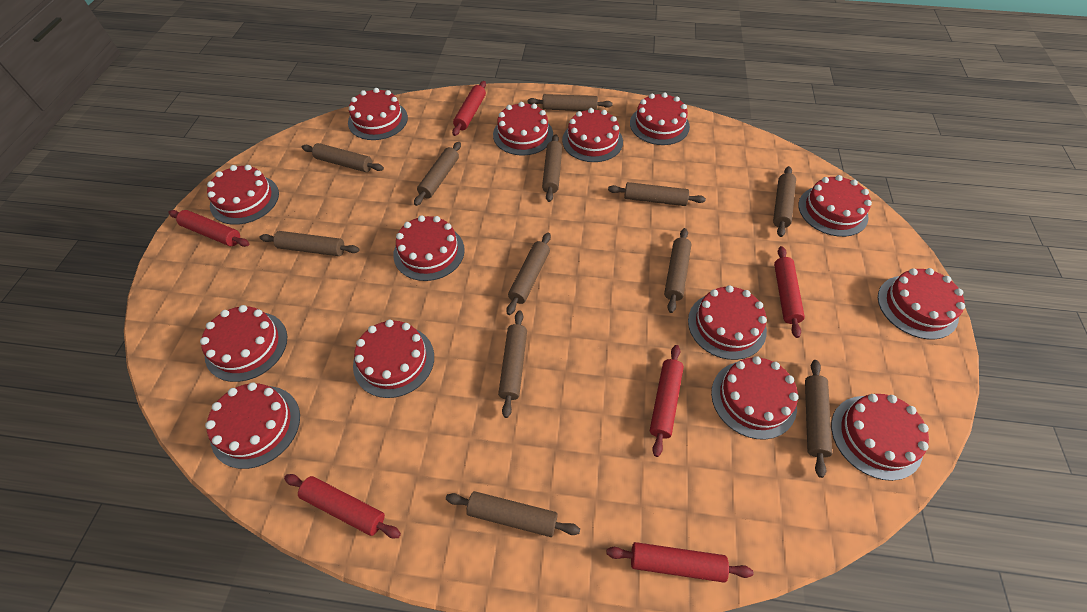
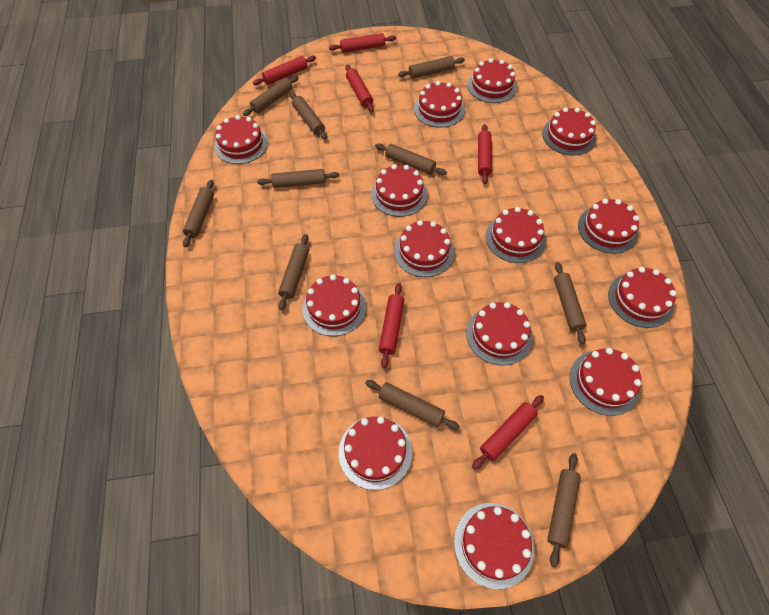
brown rolling pin: [260,231,360,256] [302,143,384,172] [414,142,461,206] [446,491,580,537] [498,311,527,418] [506,233,551,315] [528,94,613,111] [542,134,562,202] [608,182,706,206] [664,228,692,313] [773,166,796,237] [805,360,832,478] = 12 -> [183,180,214,247] [243,76,299,116] [257,169,339,188] [278,234,309,310] [290,92,327,140] [365,380,460,430] [375,143,447,175] [398,56,465,79] [547,453,581,567] [554,262,586,344] = 10

